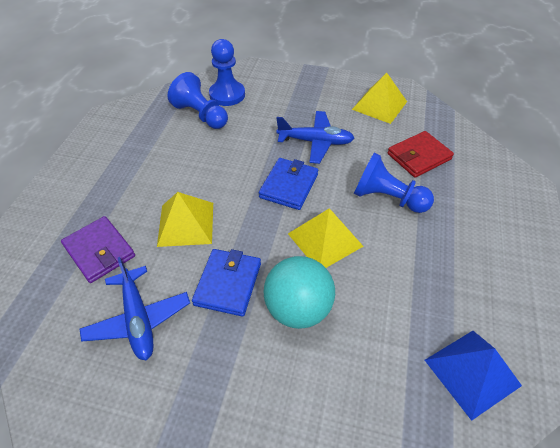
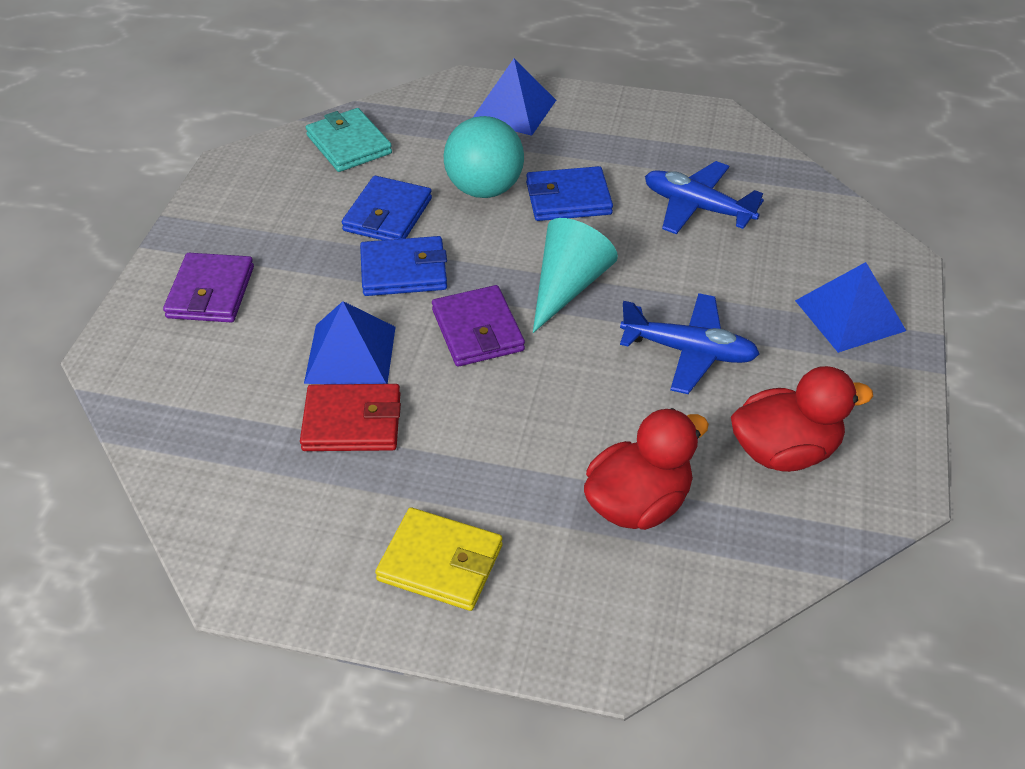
blue pawn: [167,72,228,129] [209,39,245,106] [354,153,434,213] = 3 -> none = 0
blue pyramid: [425,331,522,421] = 1 -> [304,301,396,384] [473,59,556,136] [795,262,906,353] = 3
blue wallet: [192,249,261,317] [259,158,318,210] = 2 -> [342,176,432,240] [360,236,447,296] [526,166,613,221] = 3
purple wallet: [61,216,135,283] = 1 -> [163,253,254,322] [432,285,525,367] = 2
red duck: none = 0 -> [584,408,709,530] [731,366,873,472] = 2
turquoise cone: none = 0 -> [533,218,618,333] = 1
turquoise wallet: none = 0 -> [306,108,392,172] = 1
yellow pyramid: [157,192,213,247] [288,208,364,268] [352,73,407,124] = 3 -> none = 0
yellow wallet: none = 0 -> [375,507,503,611] = 1

